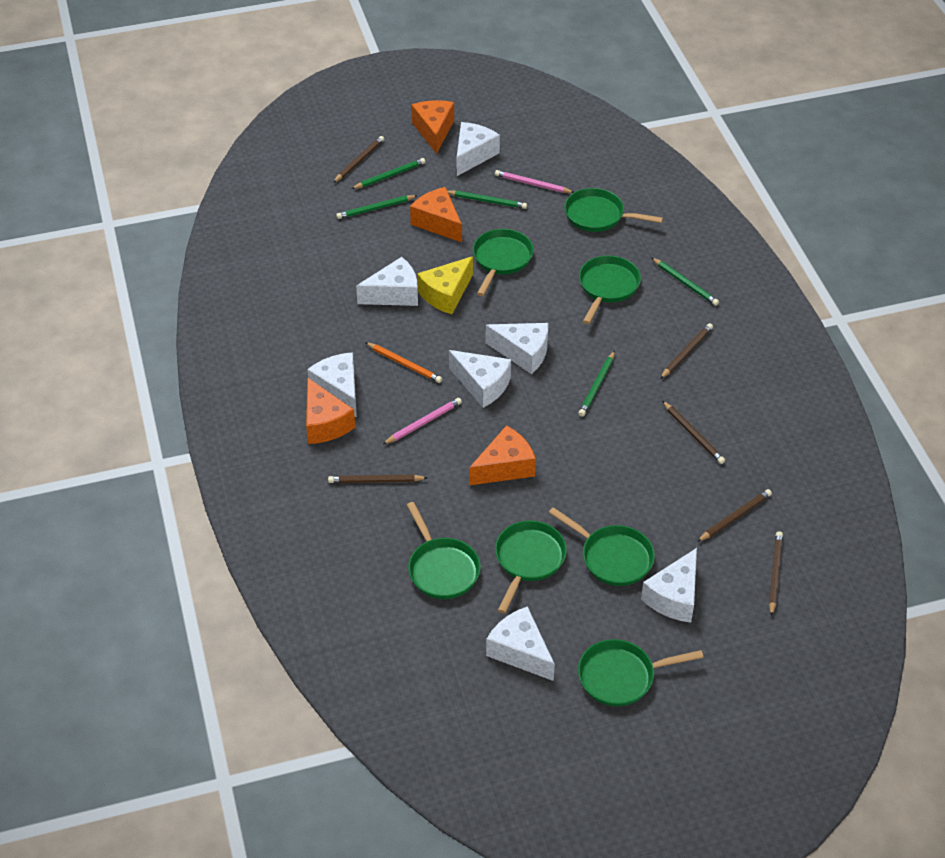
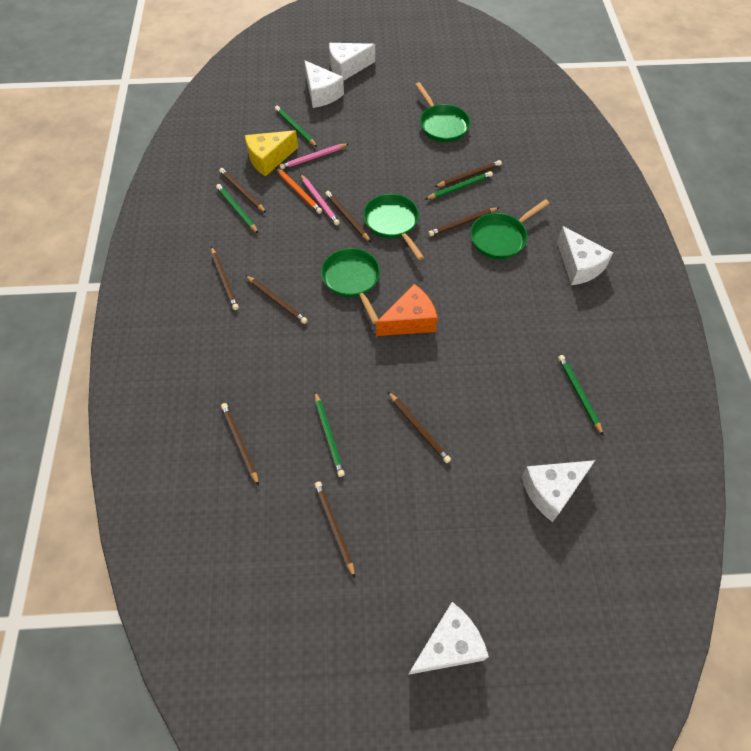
brown pencil: [328,475,427,483] [333,136,384,183] [660,323,713,379] [662,401,725,464] [697,489,772,542] [769,531,783,617] = 6 -> [211,247,239,310] [219,168,266,213] [221,403,259,486] [245,275,308,324] [314,481,355,578] [325,191,371,242] [388,392,451,463] [428,207,499,236] [435,160,502,187] = 9
green pan: [407,502,481,599] [473,229,534,296] [495,520,567,614] [549,507,655,586] [564,188,663,232] [578,639,704,707] [579,255,641,324] = 7 -> [321,248,380,324] [363,194,424,260] [415,82,471,142] [470,199,550,259] = 4
orange cheese: [306,378,355,444] [410,187,462,242] [411,100,454,154] [469,425,536,485] = 4 -> [376,284,438,336] = 1
white cheese: [307,352,357,418] [356,257,418,306] [449,350,511,408] [457,122,500,176] [486,323,548,374] [486,606,555,681] [641,548,697,623] = 7 -> [304,60,344,108] [329,43,375,81] [408,602,489,675] [521,460,595,522] [557,226,613,285] = 5

